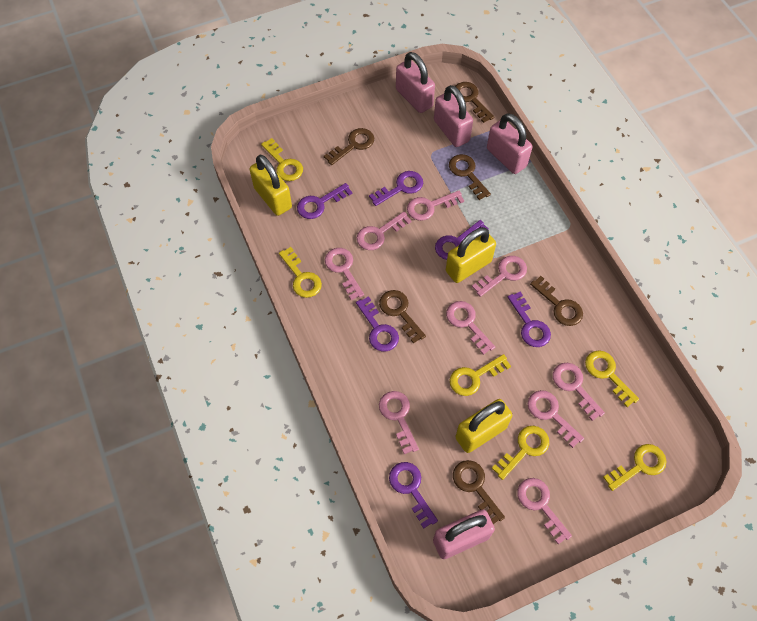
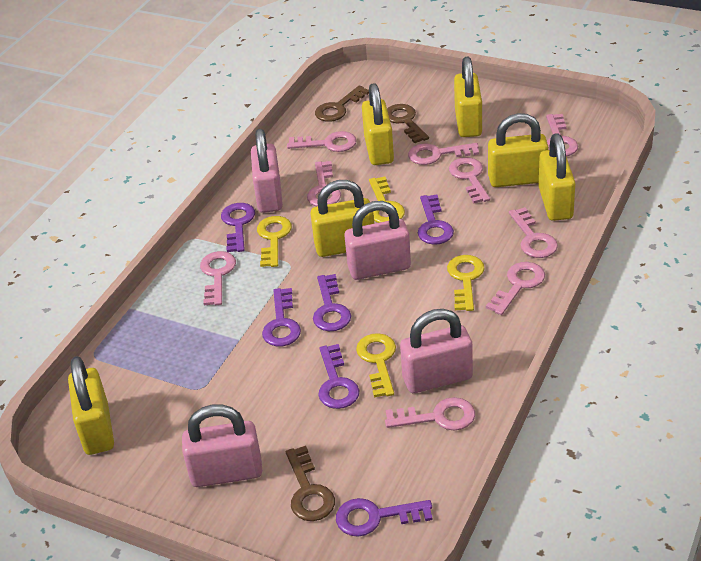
brown key: [324,128,374,165] [379,290,426,343] [449,154,491,200] [453,460,505,524] [455,82,494,123] [530,276,583,326] = 6 -> [286,446,335,521] [315,85,369,122] [387,104,429,143] = 3
yellow key: [261,138,303,181] [279,247,322,298] [450,354,511,396] [492,426,549,480] [585,351,639,407] [603,444,667,491] = 6 -> [257,216,292,267] [356,333,396,397] [369,177,405,223] [447,255,485,311] = 4
yellow padlock: [250,155,292,216] [446,227,496,283] [455,399,512,453] = 3 -> [68,356,114,455] [310,180,374,257] [362,83,394,165] [454,57,482,137] [488,113,549,187] [539,133,575,221] = 6

